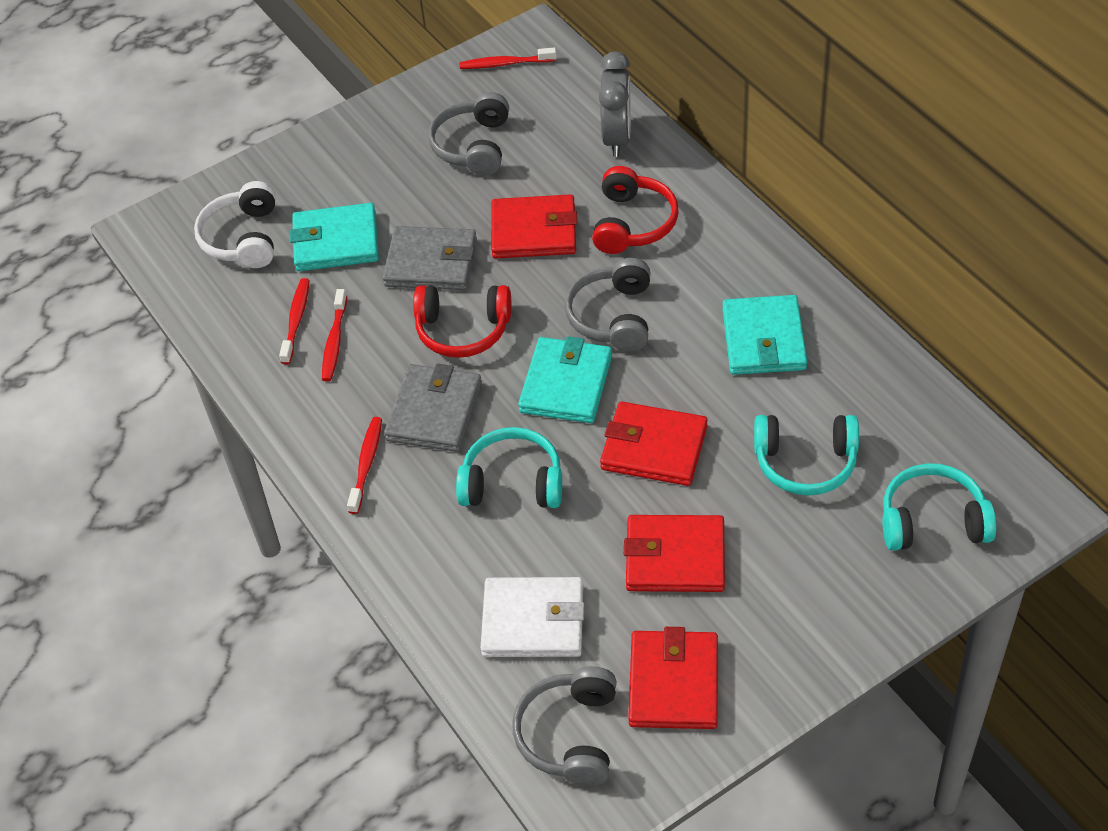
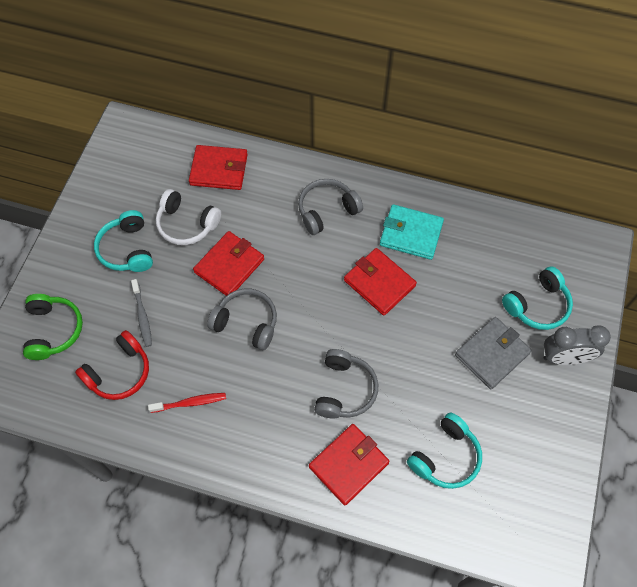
green headphones: none = 0 -> [23,294,83,360] = 1
grey toothbrush: none = 0 -> [131,279,152,347] = 1
grey wallet: [383,226,477,290] [384,364,482,452] = 2 -> [455,317,532,389] = 1
red headphones: [413,285,511,358] [592,166,678,254] = 2 -> [75,330,149,400] = 1
red toothbrush: [279,278,310,364] [322,289,347,382] [347,417,382,514] [460,47,556,69] = 4 -> [148,393,226,413] = 1
turquoise wallet: [290,203,379,271] [518,336,612,423] [723,295,807,375] = 3 -> [380,204,444,260] = 1
white wallet: [481,577,585,657] = 1 -> none = 0

